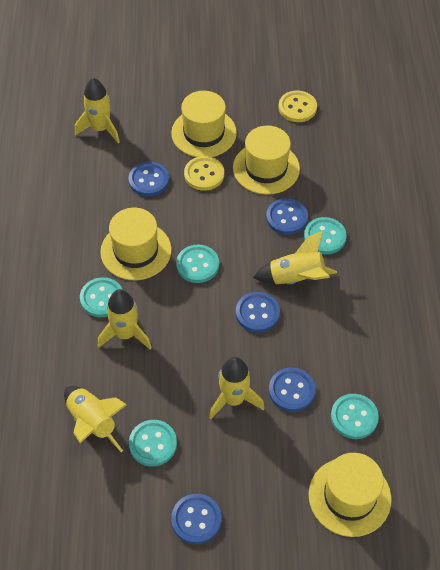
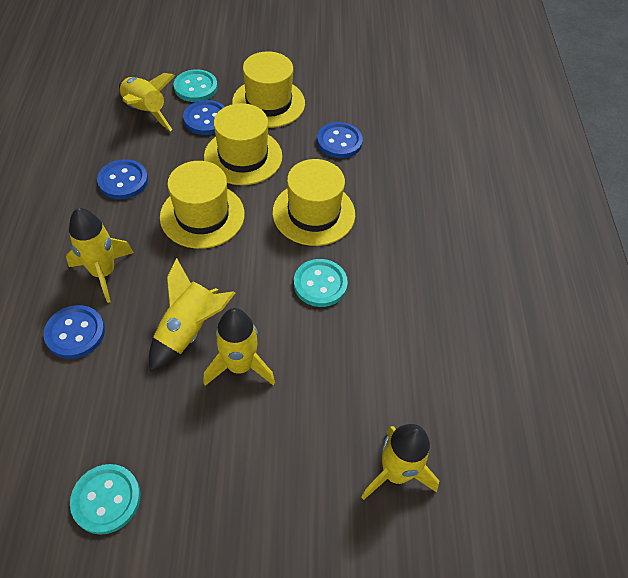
blue button: [128,162,169,196] [171,494,221,544] [236,292,280,333] [266,198,308,235] [269,368,316,412] = 5 -> [43,305,105,359] [97,159,148,200] [183,100,225,135] [317,122,363,158] = 4
turquoise button: [80,277,123,317] [129,420,177,467] [176,245,219,283] [304,217,347,254] [331,394,379,439] = 5 -> [70,464,140,535] [174,69,218,102] [294,259,348,307] = 3
yellow button: [184,156,224,191] [278,91,317,122] = 2 -> none = 0

